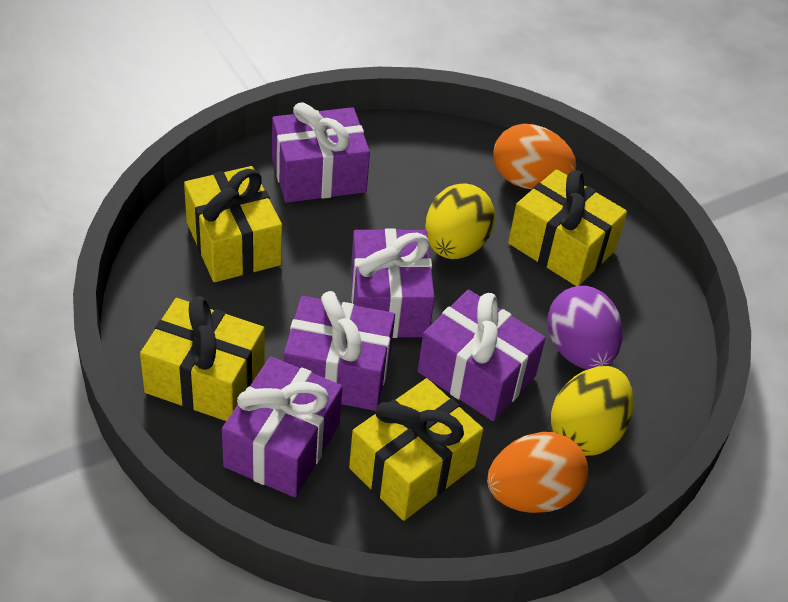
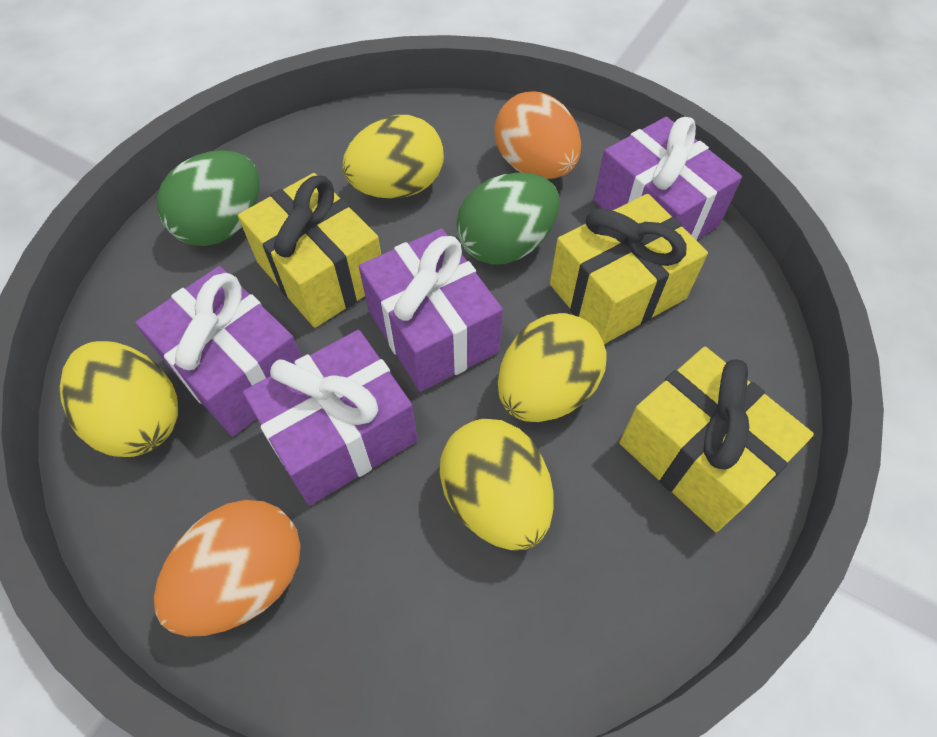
green egg: none = 0 -> [157,150,260,246] [456,173,560,265] = 2
purple egg: [547,286,623,370] = 1 -> none = 0
purple gift: [222,356,342,498] [272,103,370,203] [283,291,395,411] [351,228,435,338] [418,290,546,421] = 5 -> [135,266,301,437] [243,330,418,505] [359,228,503,392] [593,117,742,240] = 4
yellow egg: [425,183,495,259] [551,366,634,456] = 2 -> [60,341,178,457] [342,115,444,198] [440,419,553,550] [498,313,606,422] = 4
yellow gift: [140,296,265,421] [184,166,282,282] [349,378,483,521] [508,169,627,286] = 4 -> [238,173,381,328] [550,194,708,344] [619,347,814,532] = 3

